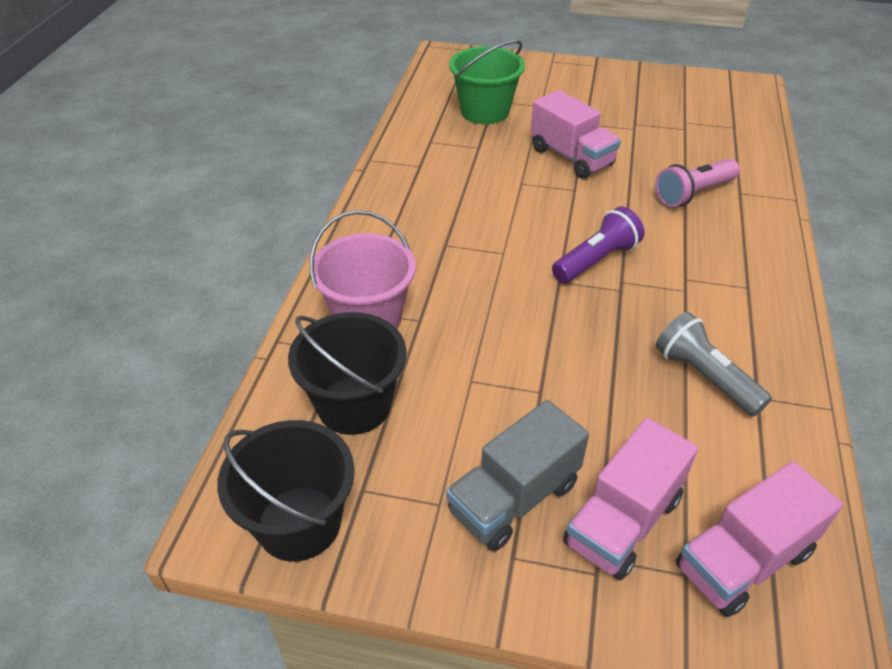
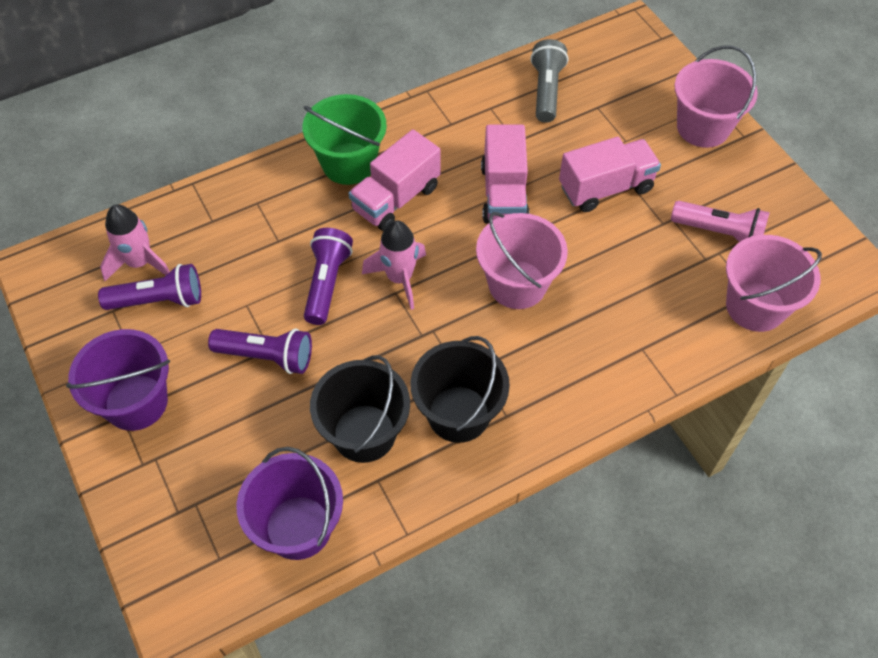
grey truck: [446,400,589,551] = 1 -> none = 0
pink bucket: [310,210,416,329] = 1 -> [476,212,568,309] [675,45,758,148] [726,235,822,332] = 3
pink rocket: none = 0 -> [100,204,170,281] [362,220,426,310] = 2
purple bucket: none = 0 -> [66,329,170,431] [236,447,343,560] = 2
purple flashlight: [552,207,644,283] = 1 -> [98,264,201,310] [208,329,312,374] [304,228,353,325] = 3

